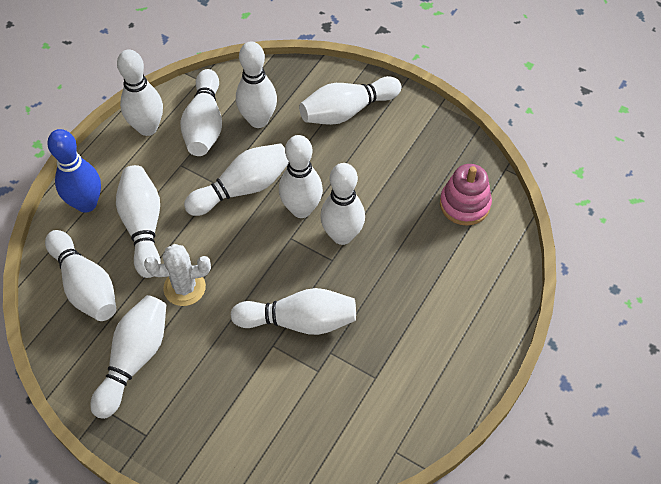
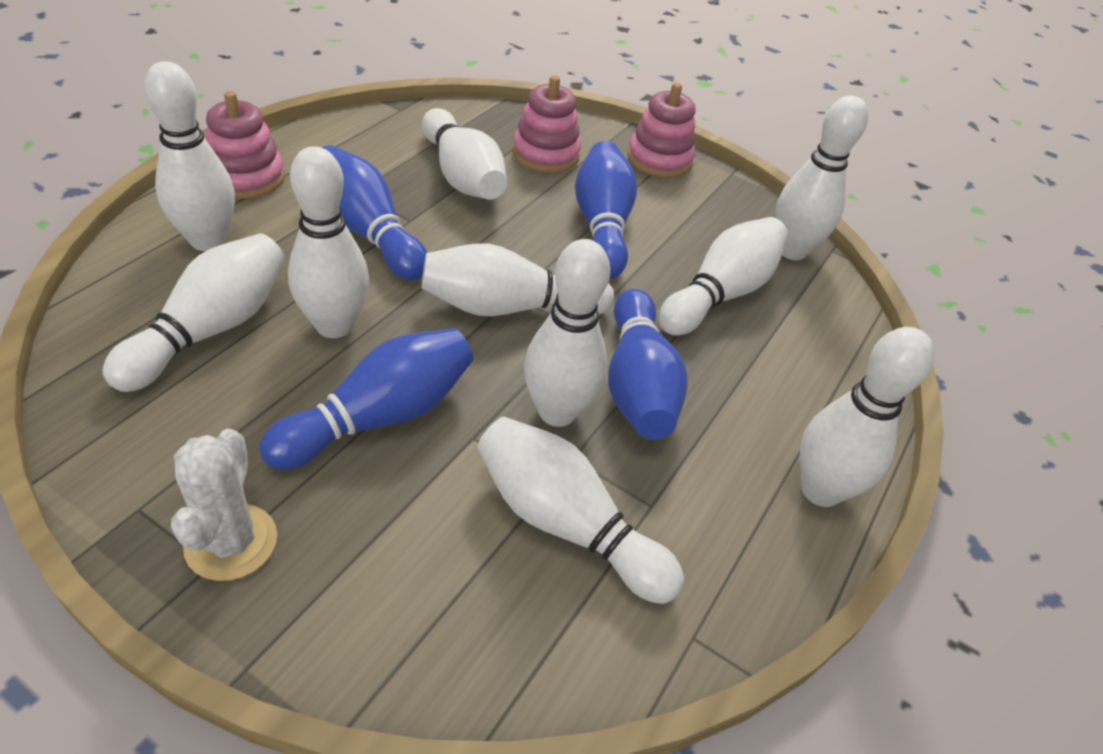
blue bowling pin: [47,129,101,213] = 1 -> [259,328,473,470] [322,145,427,281] [575,141,637,279] [608,289,687,440] = 4
pink stacking toy: [440,164,492,226] = 1 -> [205,91,285,199] [513,75,581,173] [628,82,695,178] = 3
white bowling pin: [45,230,116,321] [90,295,167,419] [116,165,161,278] [117,49,163,136] [180,69,222,156] [184,143,289,216] [231,288,356,335] [236,41,277,128] [279,135,323,218] [299,76,401,125] [320,163,365,245] = 11 -> [102,233,285,392] [144,61,235,251] [288,146,369,338] [422,108,507,199] [422,243,614,316] [477,417,684,604] [524,239,610,427] [659,217,788,335] [775,95,868,260] [800,327,934,507] = 10

